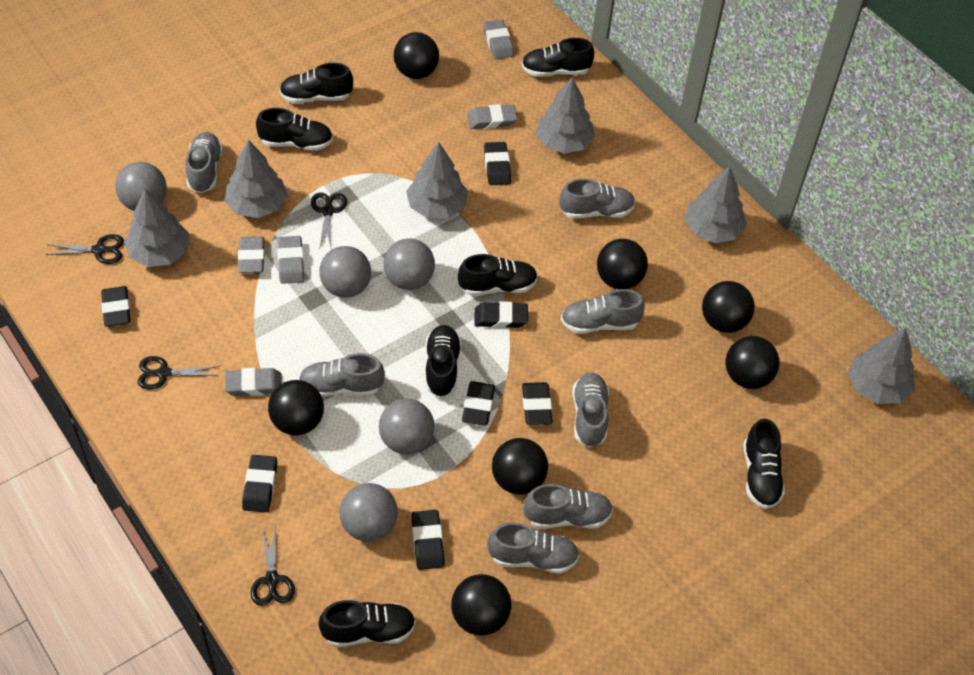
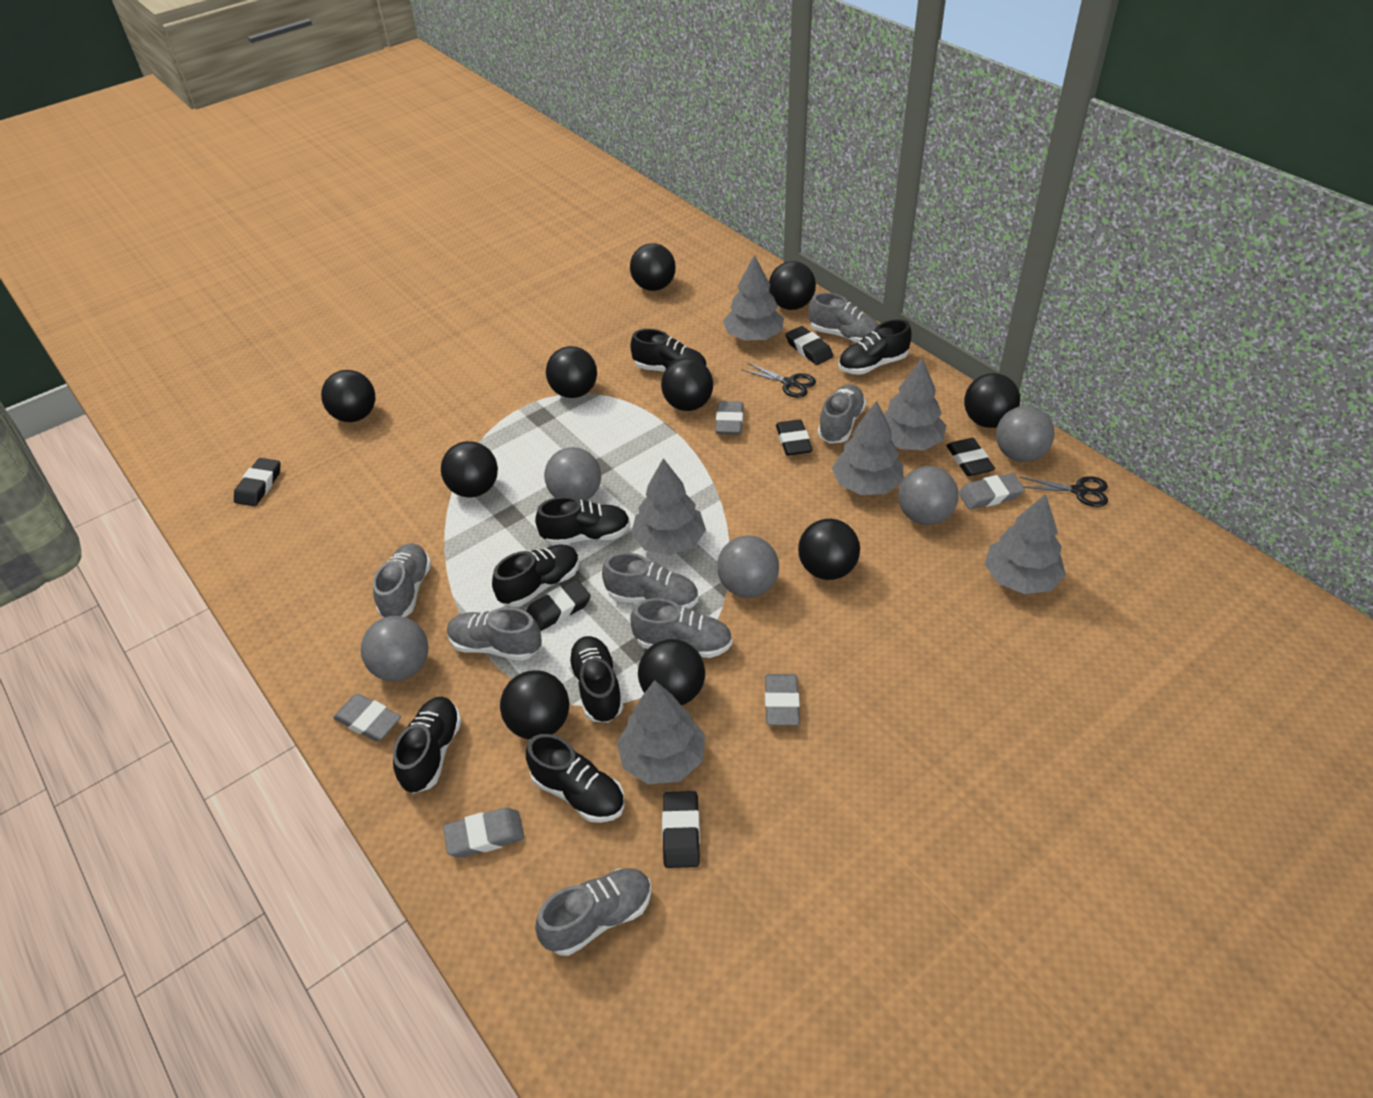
black ball: [268,380,324,435] [394,32,439,79] [451,574,512,636] [492,438,548,495] [597,239,648,289] [702,281,755,333] [725,336,780,389] = 7 -> [321,370,375,422] [441,441,498,497] [500,670,569,740] [546,346,597,398] [630,243,676,291] [638,639,705,705] [661,358,713,411] [769,261,816,310] [798,519,860,580] [964,373,1020,428] = 10
black eraser: [101,286,131,327] [242,455,277,512] [411,510,445,570] [462,381,495,426] [474,301,528,328] [484,142,511,185] [522,382,552,425] = 7 -> [234,458,280,506] [526,580,591,631] [662,791,700,868] [776,419,813,456] [785,326,833,365] [946,438,995,476] = 6
black scissors: [46,234,124,264] [137,356,220,390] [251,525,295,606] [311,192,347,249] = 4 -> [743,363,816,398] [1020,476,1108,507] = 2

